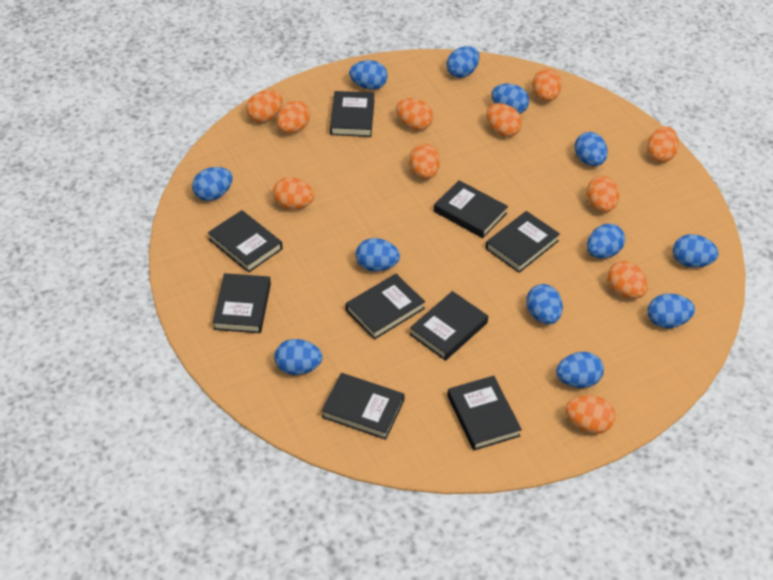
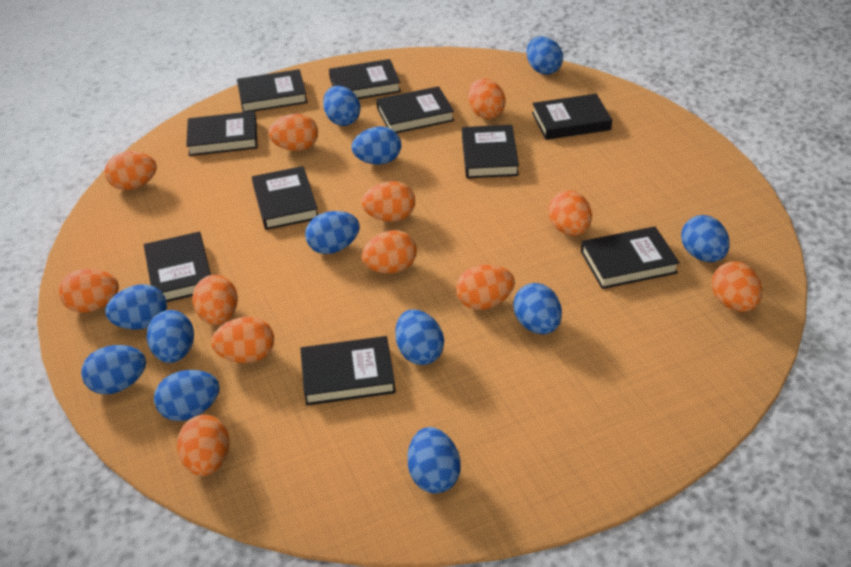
black book: [208,210,283,273] [212,273,271,333] [321,373,405,440] [330,91,375,137] [346,274,425,340] [410,291,488,361] [434,180,508,238] [447,376,522,450] [485,211,560,273] = 9 -> [144,232,211,302] [186,111,258,156] [237,69,307,112] [252,166,318,230] [300,336,396,405] [329,59,401,99] [376,86,454,133] [462,125,519,178] [532,94,612,140] [581,226,680,289] = 10
orange egg: [246,90,283,123] [273,177,314,209] [277,101,310,133] [396,98,433,130] [409,144,440,179] [486,103,522,137] [532,69,562,102] [565,395,615,434] [586,176,619,212] [607,261,648,299] [647,126,679,163] = 11 -> [59,269,119,313] [105,151,157,190] [177,415,229,476] [192,275,238,325] [211,317,274,363] [269,114,318,151] [362,181,415,222] [362,230,417,274] [456,265,515,310] [468,78,506,119] [549,190,592,236] [712,261,762,312] = 12

